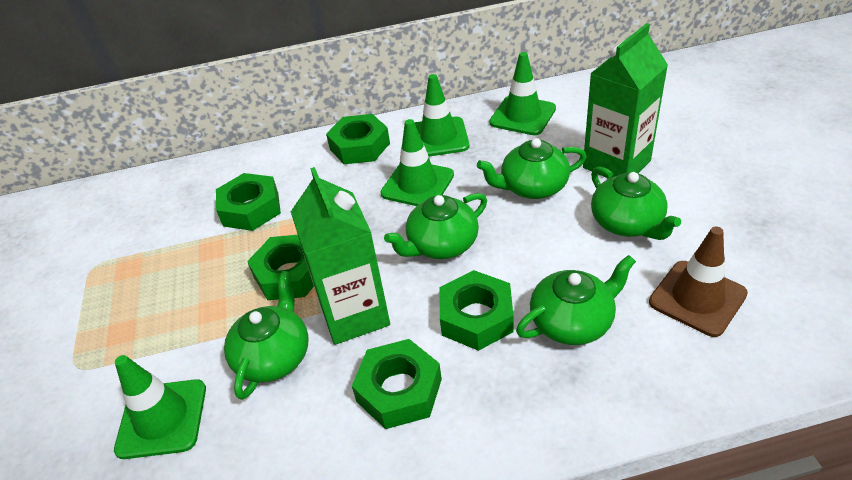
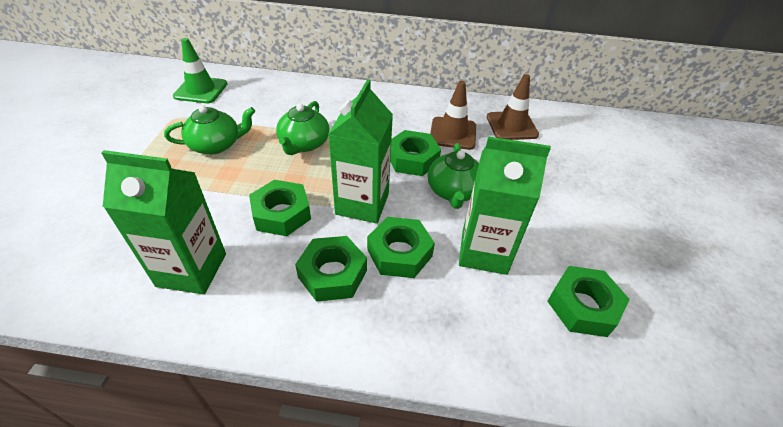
brown traffic cone: [649,226,748,337] = 1 -> [430,81,476,150] [487,74,539,140] = 2
green carton: [291,167,390,345] [583,23,668,179] = 2 -> [101,150,226,295] [328,79,393,224] [459,136,551,275] = 3
green teapot: [224,271,309,400] [384,193,487,259] [477,138,587,199] [516,255,636,345] [591,166,681,240] = 5 -> [164,105,255,154] [276,101,329,155] [428,143,479,209] = 3
green traffic cone: [114,355,206,459] [380,119,454,206] [415,74,469,157] [489,52,556,135] = 4 -> [173,38,227,103] = 1

